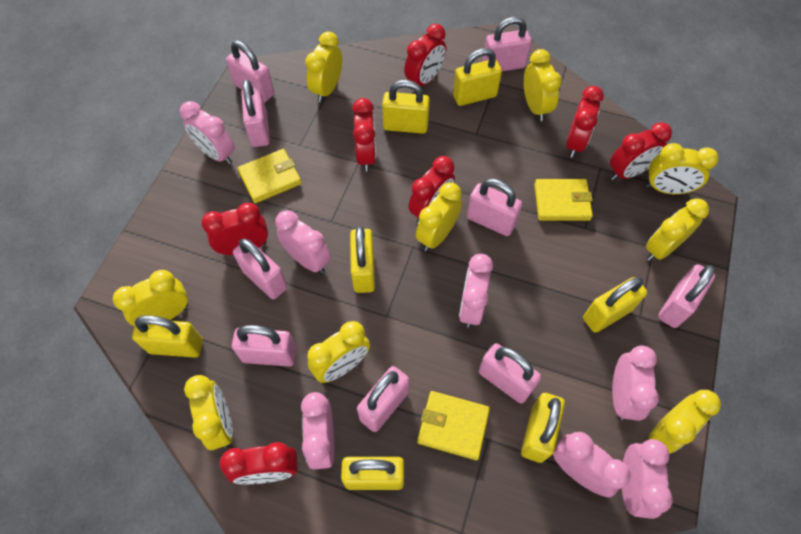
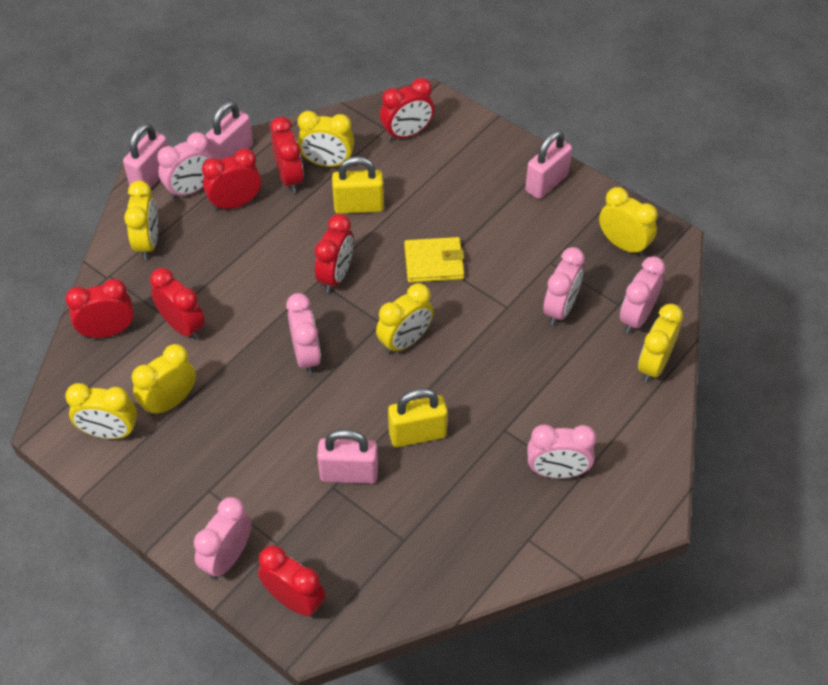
pink clock: [180,101,235,164] [275,210,331,273] [301,392,334,470] [459,254,493,328] [553,432,631,497] [612,346,659,421] [622,439,673,519] = 7 -> [157,132,214,199] [194,497,252,579] [286,293,321,375] [527,424,596,478] [543,247,585,326] [620,256,665,334] = 6
pink padlock: [226,41,274,103] [232,325,296,367] [233,239,287,299] [241,80,270,147] [357,366,409,432] [467,179,522,236] [479,343,541,404] [483,17,531,71] [658,264,715,328] = 9 -> [123,123,168,188] [206,101,253,160] [317,429,378,484] [525,130,572,199] = 4
yellow clock: [113,270,188,326] [184,375,233,450] [305,31,342,102] [307,321,370,383] [416,183,462,251] [524,49,562,121] [646,143,718,194] [646,198,709,261] [649,390,721,454] = 9 -> [65,383,137,439] [124,180,158,260] [132,344,196,417] [297,111,354,167] [376,283,434,355] [599,187,658,256] [638,304,683,383] = 7
yellow padlock: [132,315,203,358] [341,457,404,490] [350,226,375,293] [382,80,430,134] [453,48,502,106] [521,393,565,463] [583,277,647,333] = 7 -> [332,156,384,214] [388,388,448,447] = 2
yellow wallet: [237,149,302,203] [417,391,490,460] [534,179,593,221] = 3 -> [404,237,464,283] = 1

